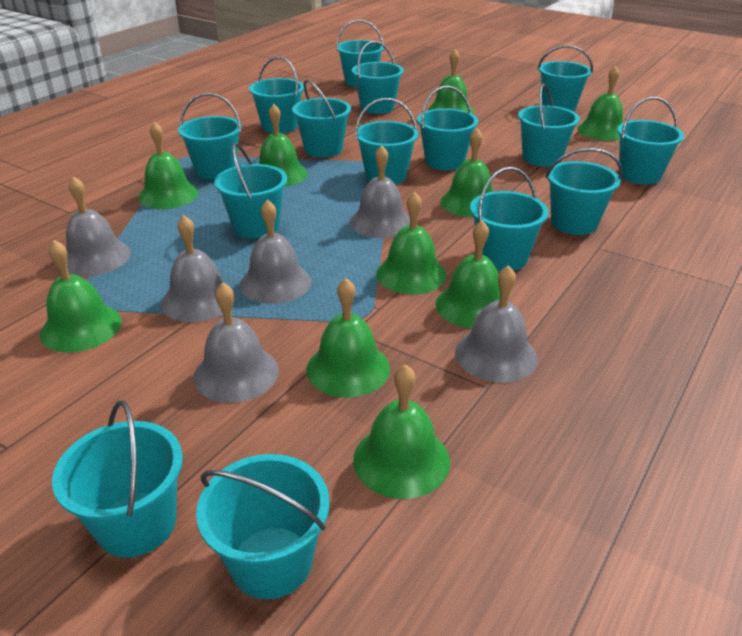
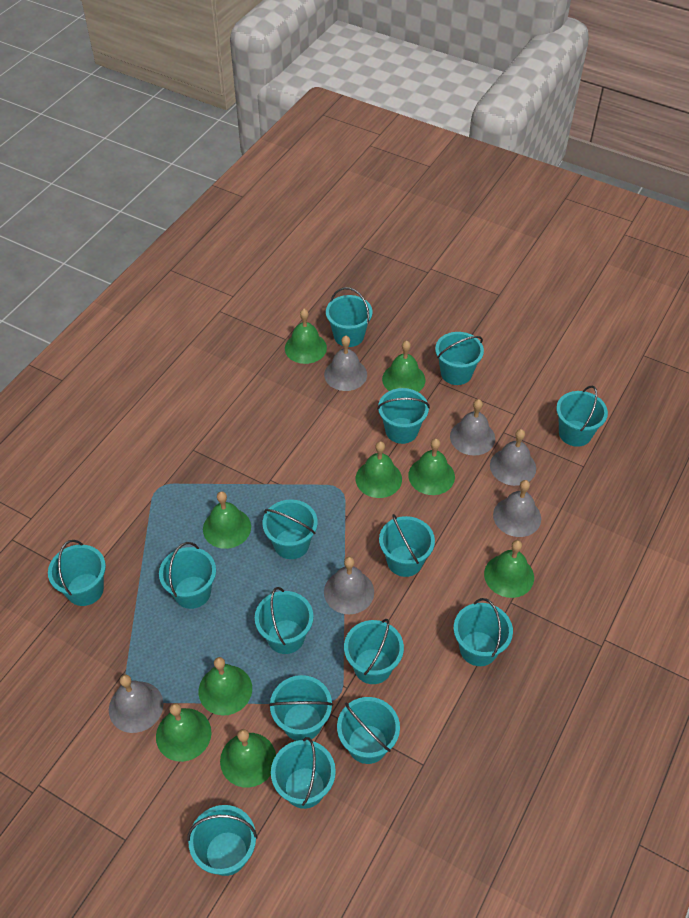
green bell: [40,240,122,352] [138,121,198,209] [259,104,308,187] [306,278,390,397] [353,364,450,499] [376,192,446,294] [428,49,474,114] [436,220,500,328] [440,128,493,217] [577,66,623,141] = 10 -> [156,703,211,762] [198,657,252,716] [203,491,251,549] [220,729,276,788] [285,309,327,364] [356,441,402,498] [382,340,425,392] [408,439,455,495] [484,540,534,598] = 9

